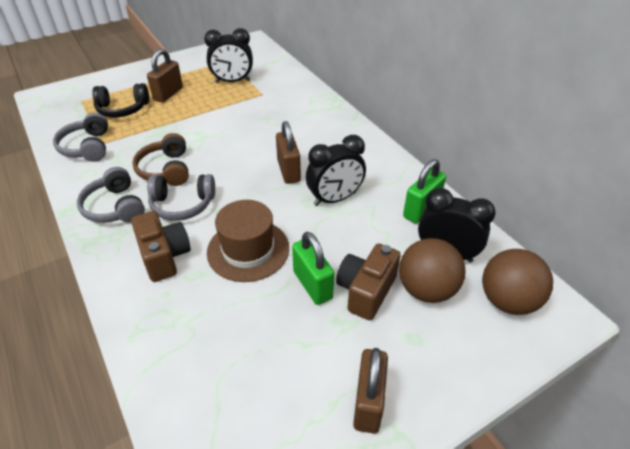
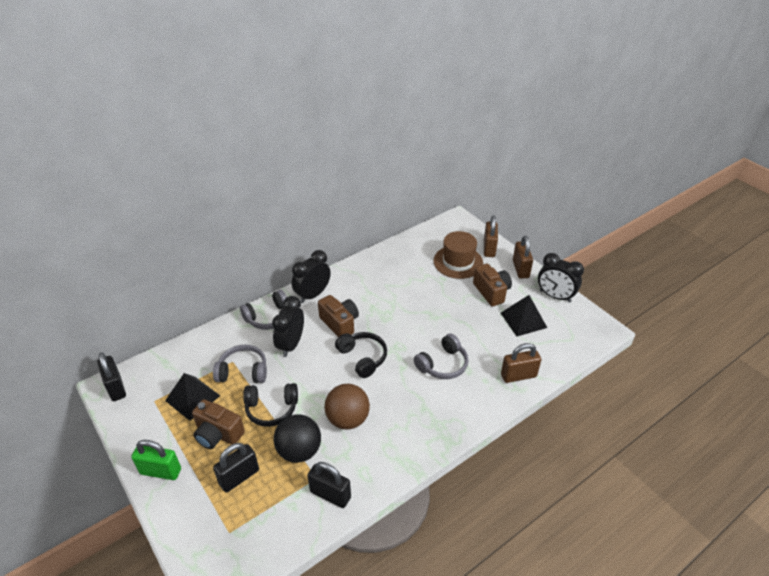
black ball: none = 0 -> [274,414,321,463] = 1
black headphones: [92,83,149,118] = 1 -> [243,383,298,427] [335,332,387,378] = 2
black padlock: none = 0 -> [97,352,126,401] [213,443,259,493] [307,462,351,508] = 3
black pyramid: none = 0 -> [165,373,220,421] [501,295,547,337] = 2
brown ball: [399,238,466,303] [482,249,553,315] = 2 -> [325,384,370,430] = 1
brown camera: [131,211,191,282] [336,243,401,320] = 2 -> [192,399,245,449] [318,295,359,337] [473,263,512,307] = 3
brown headphones: [132,133,189,186] = 1 -> none = 0
green padlock: [292,232,334,305] [403,159,446,224] = 2 -> [131,440,181,480] = 1

